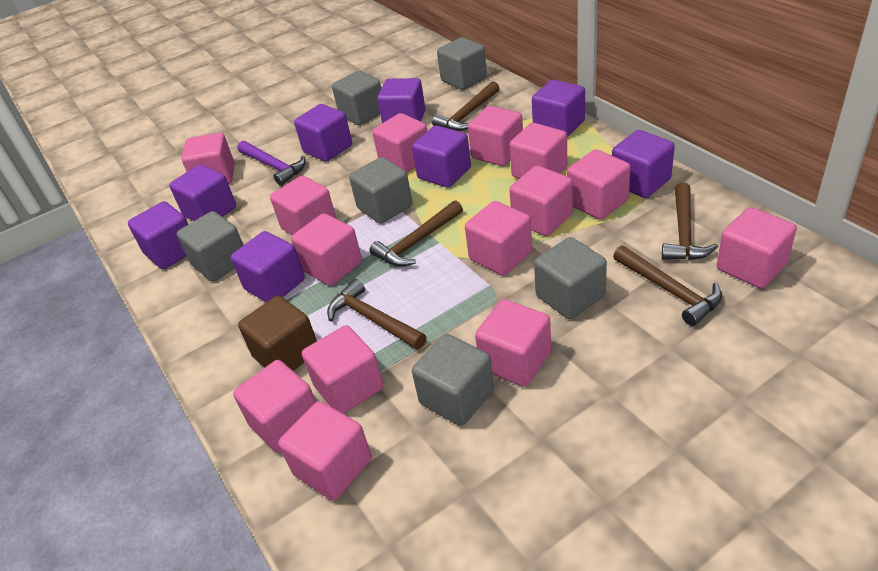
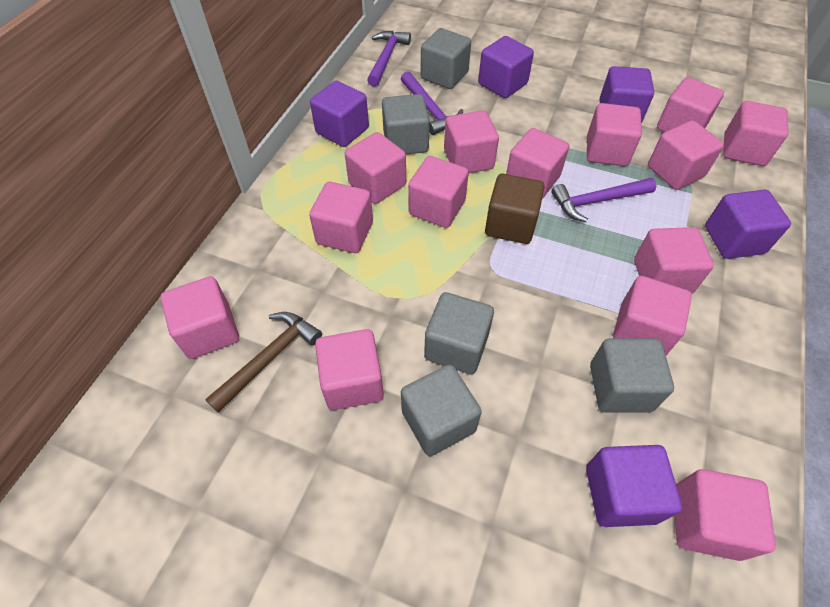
brown hammer: [327,279,426,350] [370,200,463,267] [432,81,500,131] [613,246,722,326] [662,183,718,260] = 5 -> [205,312,322,413] = 1
grey cube: [177,211,243,281] [332,71,381,125] [349,157,412,224] [412,334,494,426] [437,37,487,90] [534,237,607,319] = 6 -> [382,94,430,154] [401,364,482,456] [421,28,471,89] [424,292,494,374] [590,338,674,412] = 5
purple cube: [128,201,188,269] [169,164,236,221] [231,231,305,302] [294,104,352,162] [377,78,425,123] [412,125,471,188] [532,79,585,137] [612,130,675,198] = 8 -> [310,81,369,147] [478,36,534,98] [586,445,682,527] [600,66,654,123] [705,190,791,259] = 5
purple hammer: [238,141,306,186] = 1 -> [367,31,411,87] [401,71,463,135] [551,178,656,222] = 3

